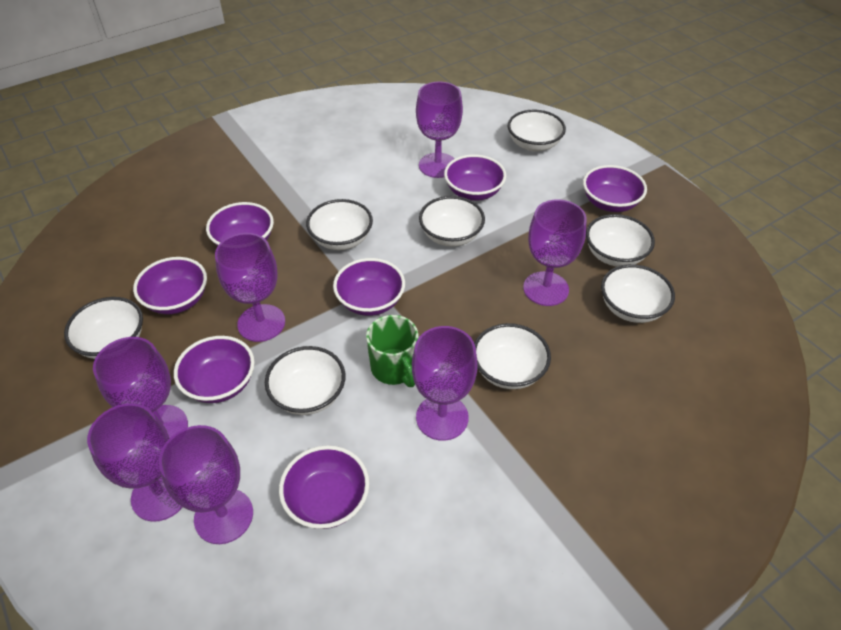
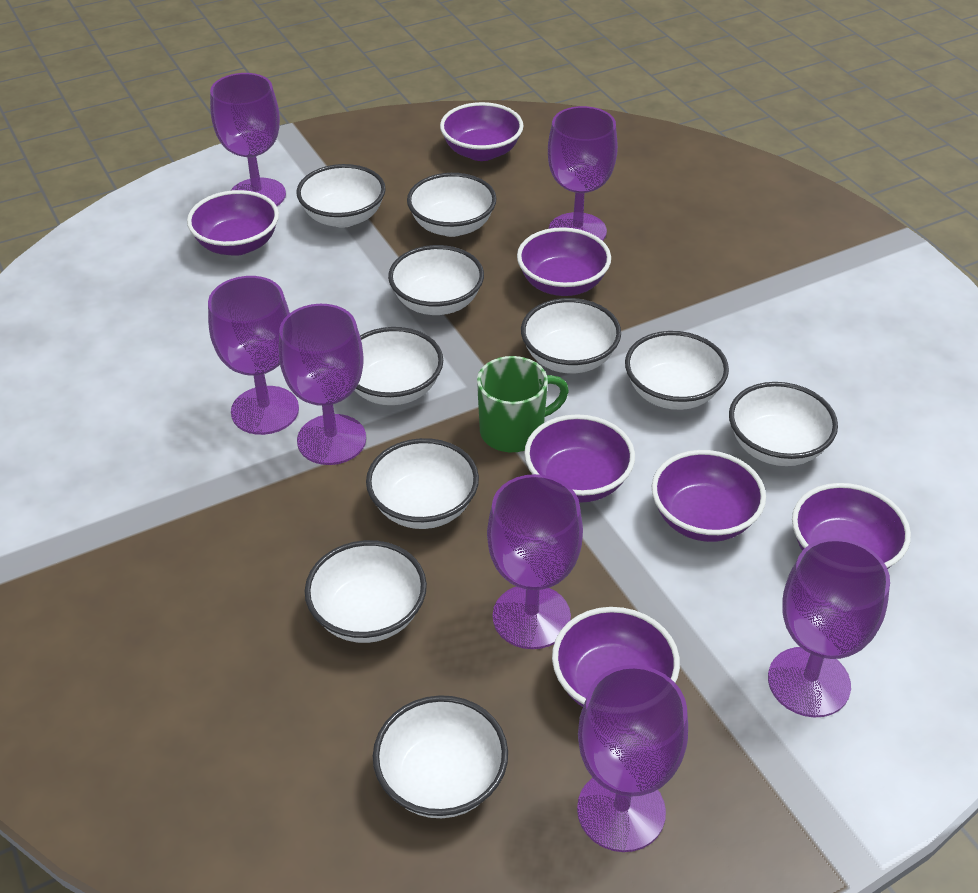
white bowl: [64,297,143,359] [265,346,346,415] [306,199,373,250] [419,196,485,247] [474,323,551,389] [508,109,566,152] [586,214,655,267] [601,264,675,323] = 8 -> [297,164,386,228] [305,540,427,643] [354,327,443,405] [366,438,479,529] [373,695,508,818] [388,245,484,315] [407,173,497,237] [521,298,621,373] [625,331,729,410] [729,382,838,466] = 10

